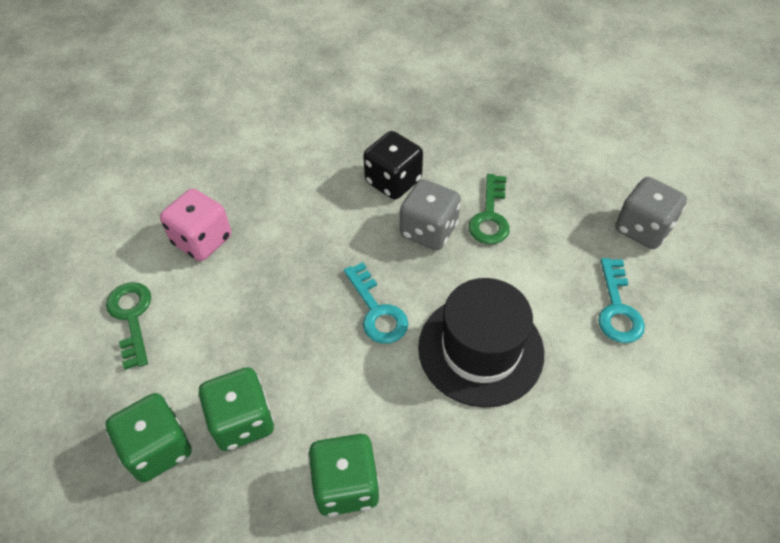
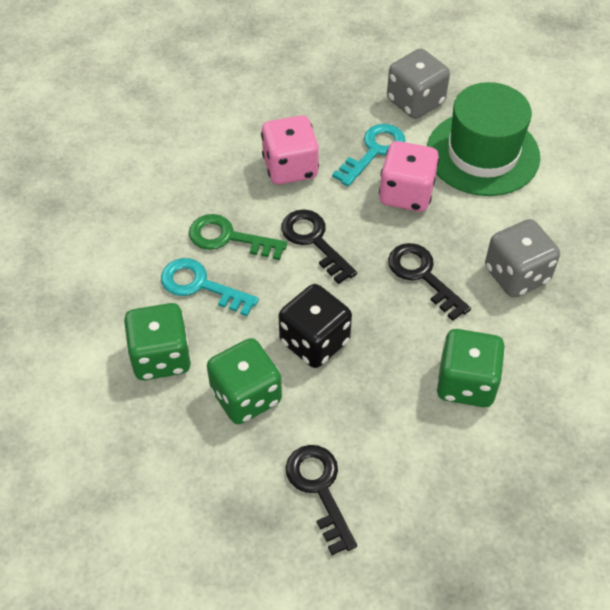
black hat: [418,278,544,408] = 1 -> none = 0
black key: none = 0 -> [281,209,357,284] [286,445,357,555] [388,243,471,321] = 3
green hat: none = 0 -> [427,82,540,196] = 1
green key: [106,282,151,370] [468,174,510,244] = 2 -> [189,214,287,260] = 1
pink dice: [160,189,231,261] = 1 -> [261,115,319,185] [379,141,439,212] = 2

